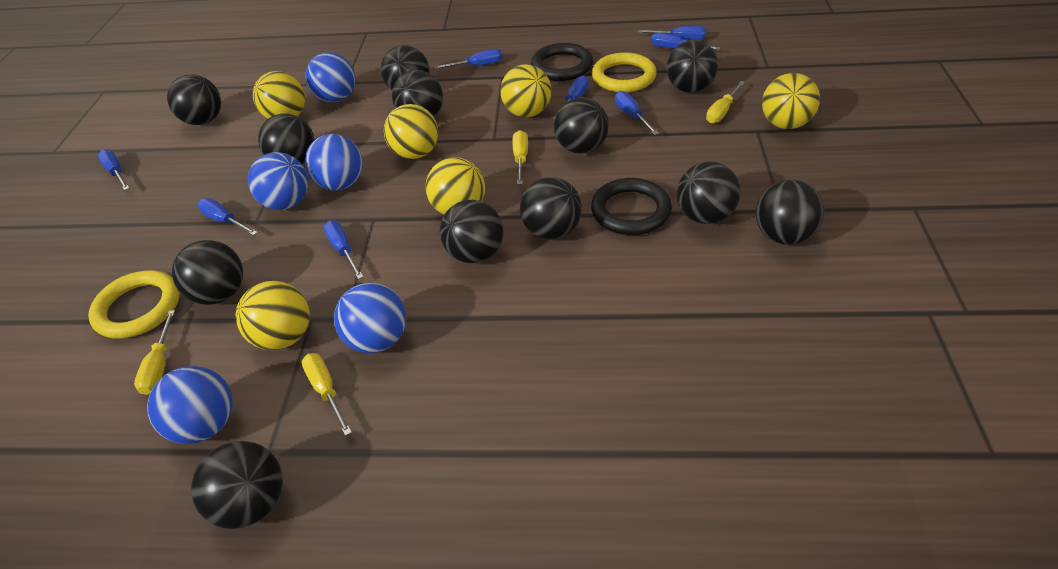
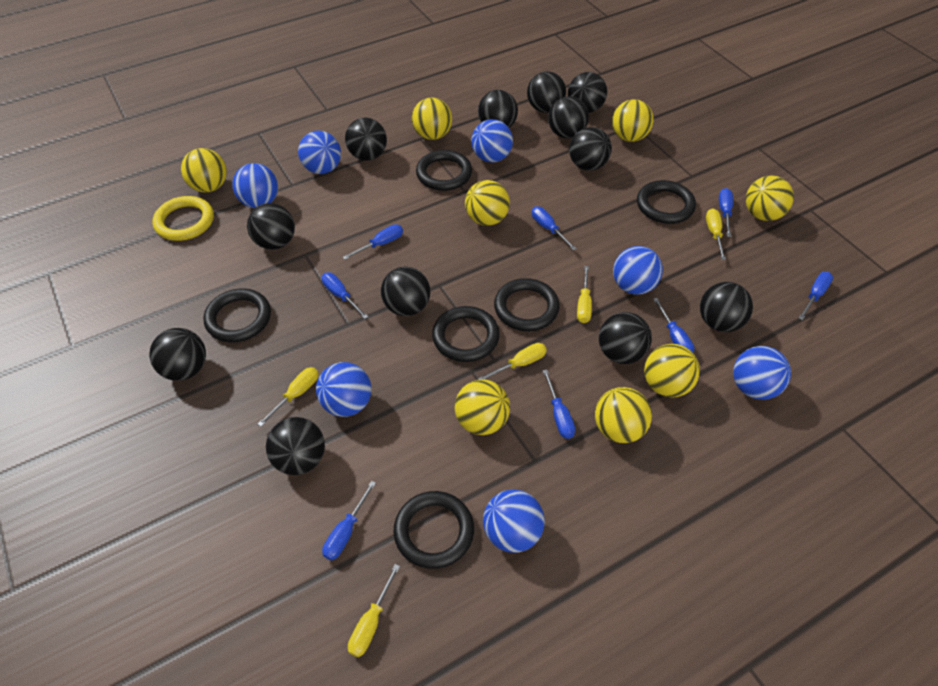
black ring: [531,43,593,81] [591,178,672,235] = 2 -> [204,288,271,343] [394,491,474,569] [416,150,472,191] [432,306,500,362] [494,278,560,331] [637,180,696,224] = 6
blue ball: [147,366,233,444] [248,152,308,210] [305,52,355,102] [305,134,363,191] [334,283,406,353] = 5 -> [232,163,278,208] [298,131,341,174] [316,362,371,417] [471,119,513,162] [483,489,545,553] [613,246,663,295] [733,346,791,400] = 7
yellow ball: [236,281,310,350] [253,71,305,119] [384,104,438,159] [426,157,485,215] [500,64,552,117] [762,73,820,129] = 6 -> [181,148,227,193] [412,98,452,140] [454,380,510,435] [465,180,510,226] [595,387,652,443] [612,99,654,142] [644,344,700,398] [746,175,794,221] = 8
yellow ring: [88,270,180,339] [592,52,657,92] = 2 -> [152,196,214,241] = 1
yellow screwdriver: [134,310,175,395] [302,353,352,436] [513,130,528,185] [706,81,745,124] = 4 -> [257,367,318,427] [348,564,400,657] [478,343,547,380] [577,266,592,323] [706,208,726,260] = 5

